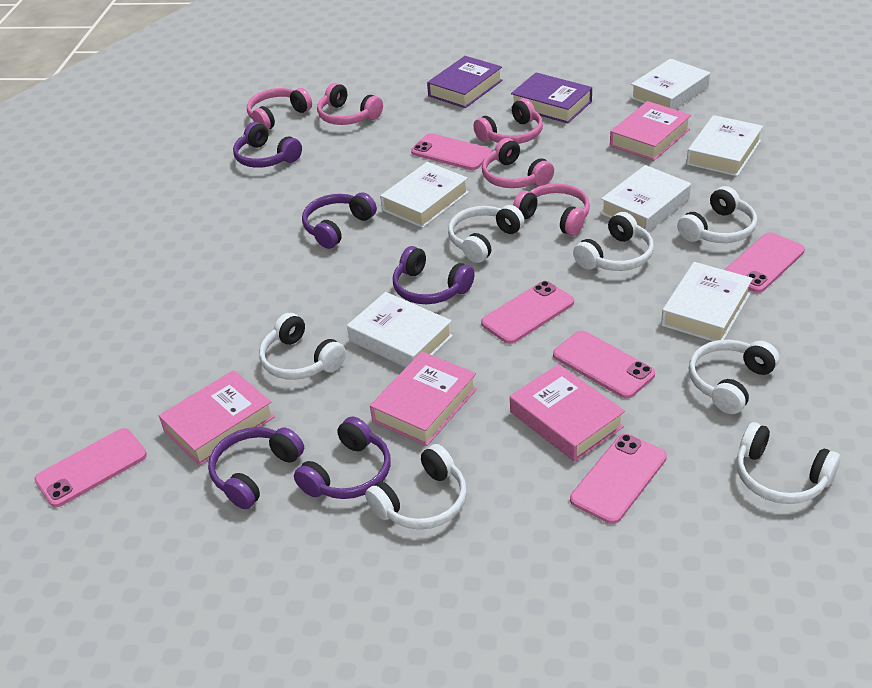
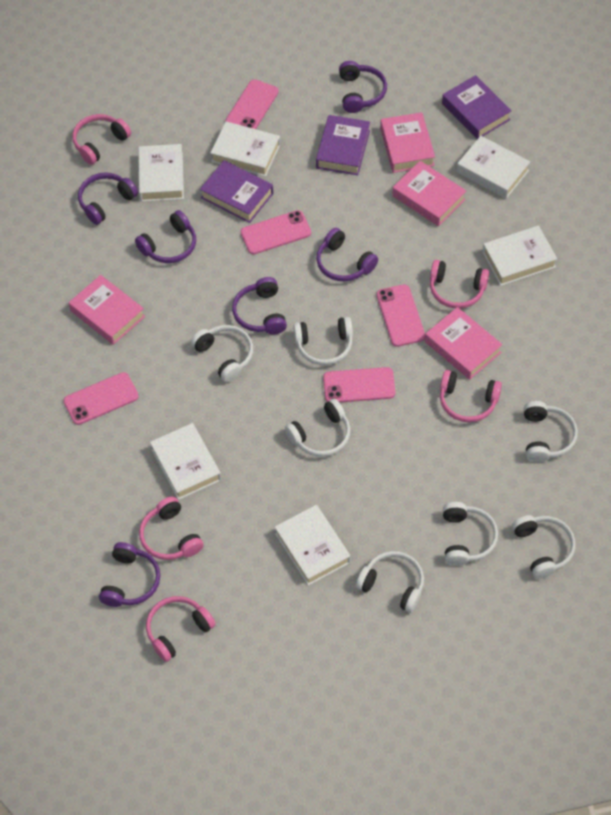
pink phone: [34,428,147,507] [411,133,492,170] [481,281,574,344] [553,330,655,399] [570,434,667,524] [724,232,805,293] = 6 -> [63,372,139,425] [225,79,279,129] [240,210,311,255] [323,367,395,403] [376,284,425,347] = 5
purple book: [427,56,503,108] [511,72,592,124] = 2 -> [200,160,273,223] [316,115,370,175] [442,75,512,139] = 3
purple headphones: [208,427,304,509] [233,122,302,168] [294,417,391,499] [302,192,377,249] [393,246,475,304] = 5 -> [78,172,138,225] [99,542,160,607] [135,210,196,263] [232,277,287,335] [316,228,378,281] [339,61,387,113] = 6

